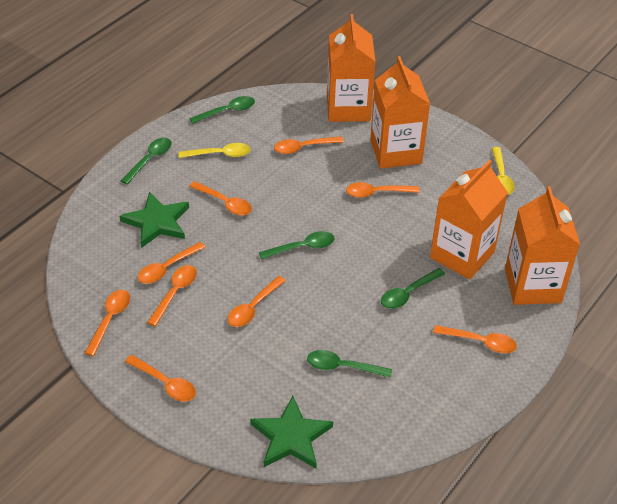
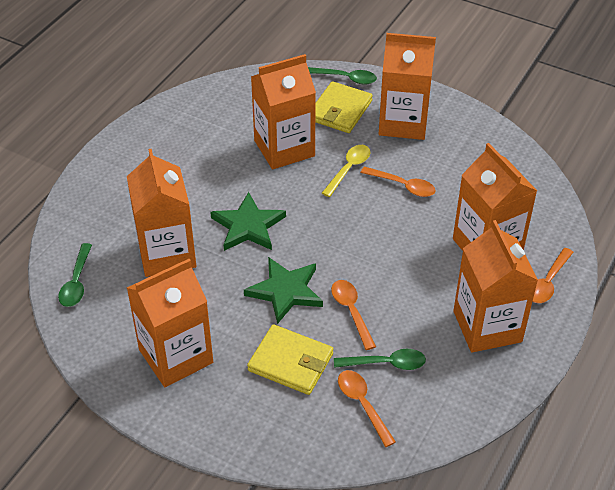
green spoon: [121,138,172,185] [189,96,255,124] [259,231,335,260] [307,350,392,378] [381,268,445,309] = 5 -> [58,243,92,307] [308,67,377,85] [334,349,426,370] = 3
orange carton: [327,14,376,122] [370,56,430,168] [430,160,508,280] [505,187,580,305] = 4 -> [127,149,196,277] [127,259,213,387] [251,54,316,169] [379,33,436,140] [453,143,537,251] [453,220,538,353] = 6
orange spoon: [85,290,130,356] [125,355,196,402] [138,242,206,284] [147,265,197,326] [189,181,252,215] [228,276,286,327] [274,136,343,154] [346,182,420,198] [433,325,517,353] = 9 -> [331,280,376,350] [338,370,396,447] [360,166,436,197] [532,248,573,303] = 4
yellow spoon: [179,143,251,158] [492,147,515,195] = 2 -> [322,145,371,197] = 1
yellow wallet: none = 0 -> [247,324,333,395] [315,81,373,133] = 2

